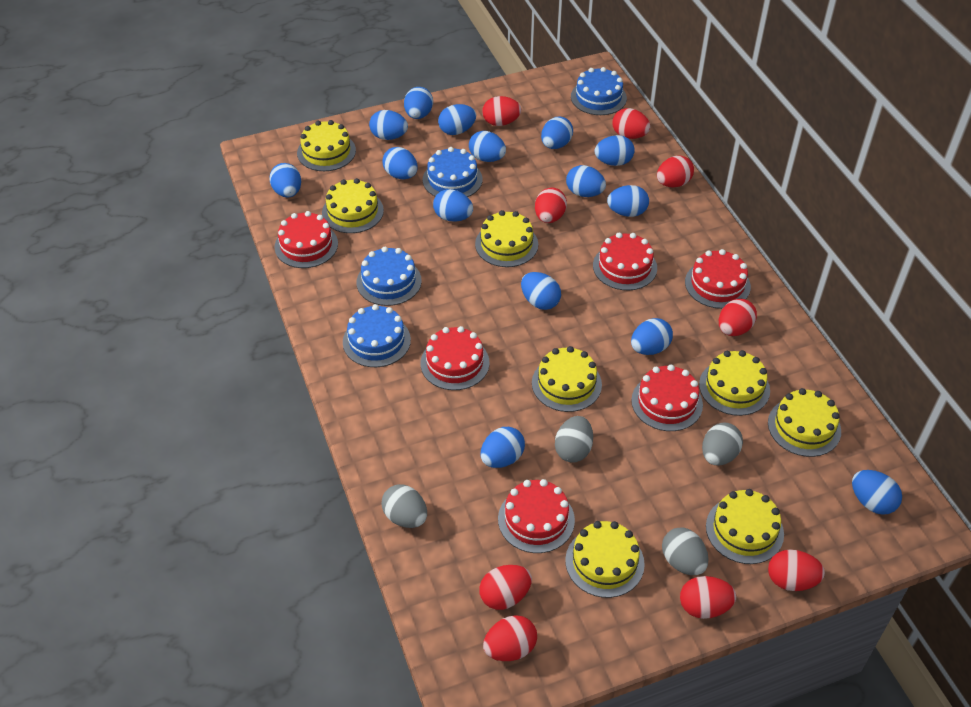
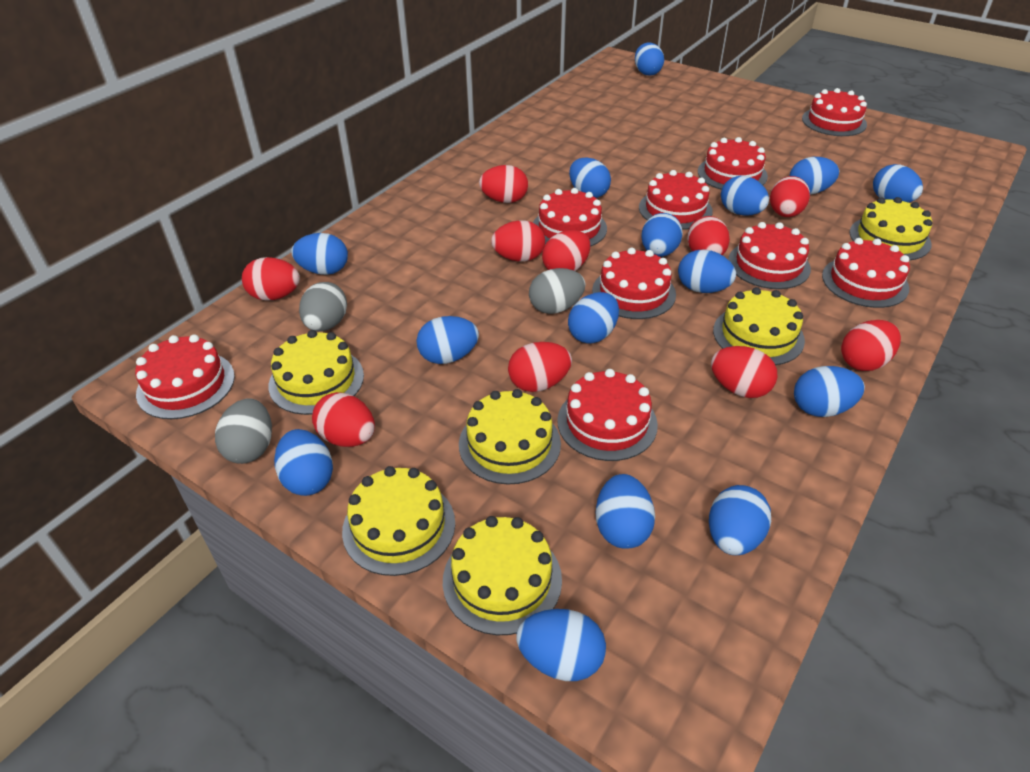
blue cake: [343,304,411,367] [357,247,422,306] [423,147,483,197] [571,67,627,115] = 4 -> none = 0
grey egg: [381,484,427,528] [555,416,593,463] [662,527,708,575] [702,422,743,466] = 4 -> [215,398,272,464] [299,282,347,331] [529,268,585,314] = 3
red cake: [275,211,338,268] [421,326,490,390] [498,479,575,553] [593,233,657,290] [631,364,703,431] [685,249,751,309] = 6 -> [135,335,235,419] [533,188,607,247] [557,369,658,461] [592,248,676,319] [639,170,713,230] [698,137,768,190] [728,222,811,289] [802,88,867,136] [822,238,910,308] = 9
red egg: [479,565,532,610] [482,96,521,126] [483,615,537,661] [535,187,567,223] [612,108,650,139] [657,156,694,188] [680,576,736,619] [719,299,757,336] [768,550,825,591] = 9 -> [242,257,300,301] [312,392,375,447] [479,165,528,203] [491,220,545,262] [508,342,572,392] [542,230,590,271] [687,216,730,255] [711,346,778,398] [770,176,810,217] [841,320,901,371] = 10
yellow cake: [297,120,356,171] [322,178,384,233] [475,210,538,267] [532,346,602,412] [565,521,645,598] [699,350,770,416] [706,489,784,564] [768,388,841,457] = 8 -> [269,330,364,415] [342,466,455,576] [443,516,562,635] [459,389,561,485] [713,287,805,365] [849,197,932,260] = 6

